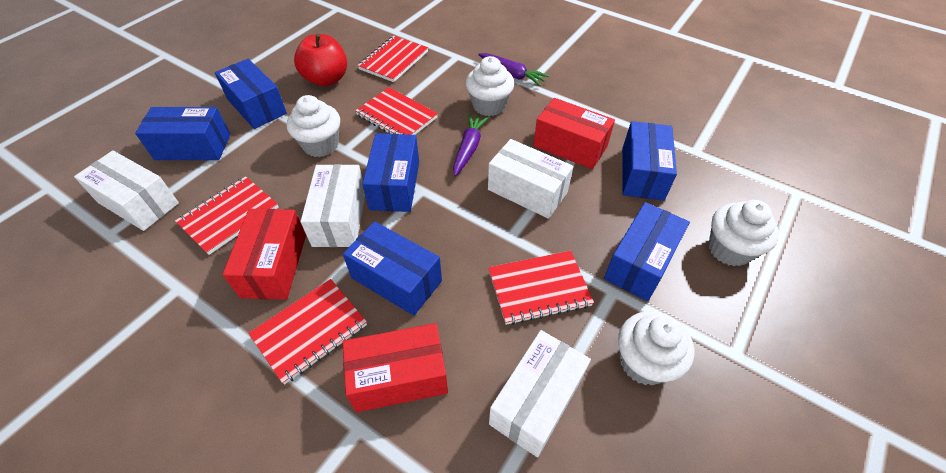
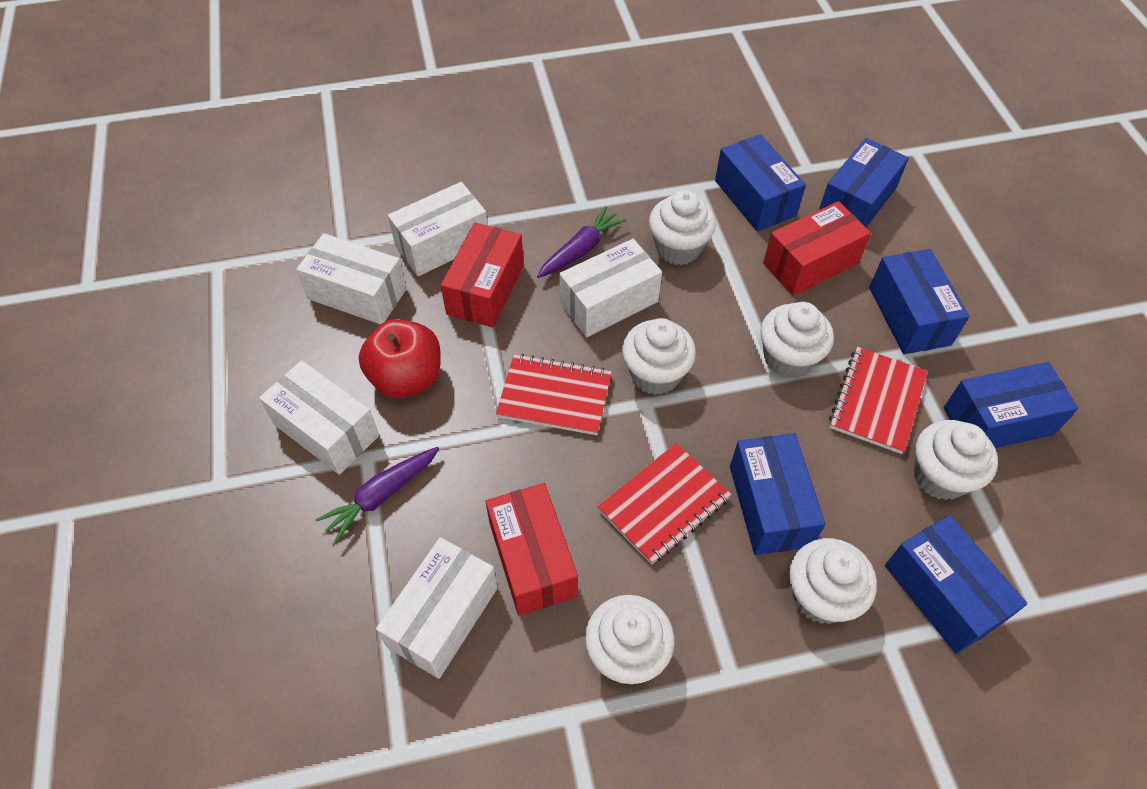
red notebook: [175,176,279,255] [248,279,367,384] [355,87,438,135] [357,36,428,82] [489,251,594,325] = 5 -> [496,354,612,435] [597,443,731,565] [829,347,928,454] = 3
white box: [74,150,179,231] [301,164,365,247] [488,139,574,219] [489,330,591,457] = 4 -> [259,360,379,475] [296,233,407,324] [376,537,498,679] [388,182,488,276] [559,239,662,337] = 5
white cupcake: [287,95,340,157] [466,56,514,116] [618,311,694,386] [709,200,779,267] = 4 -> [585,595,675,684] [622,318,696,395] [649,190,716,265] [760,302,834,378] [789,538,877,624] [914,420,998,500] = 6

